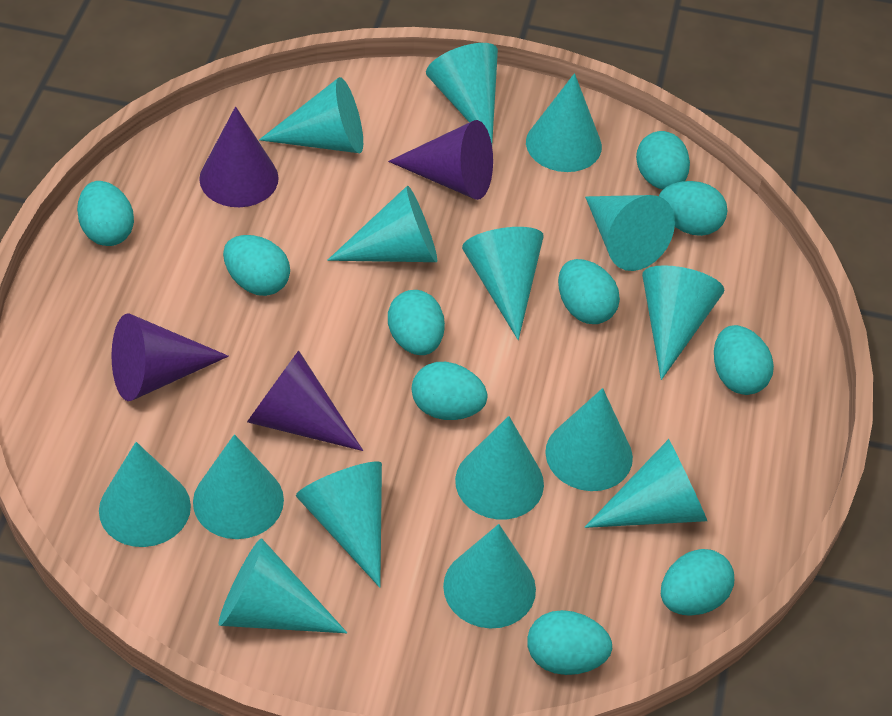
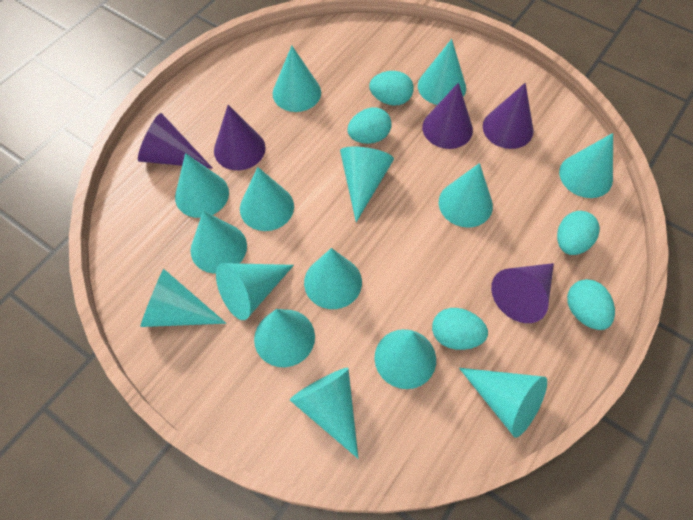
purple cone: [111,313,229,401] [199,107,279,207] [247,350,363,451] [388,120,493,200] = 4 -> [138,113,213,169] [214,105,266,170] [422,83,473,149] [483,83,533,149] [491,263,554,323] = 5
turquoise egg: [77,181,134,246] [223,235,290,296] [388,290,445,355] [411,362,488,420] [527,610,612,675] [558,259,620,324] [636,131,690,190] [659,181,728,236] [661,549,734,616] [714,325,774,395] = 10 -> [347,107,391,144] [369,71,414,106] [432,308,488,350] [557,211,600,255] [567,279,615,330] = 5

